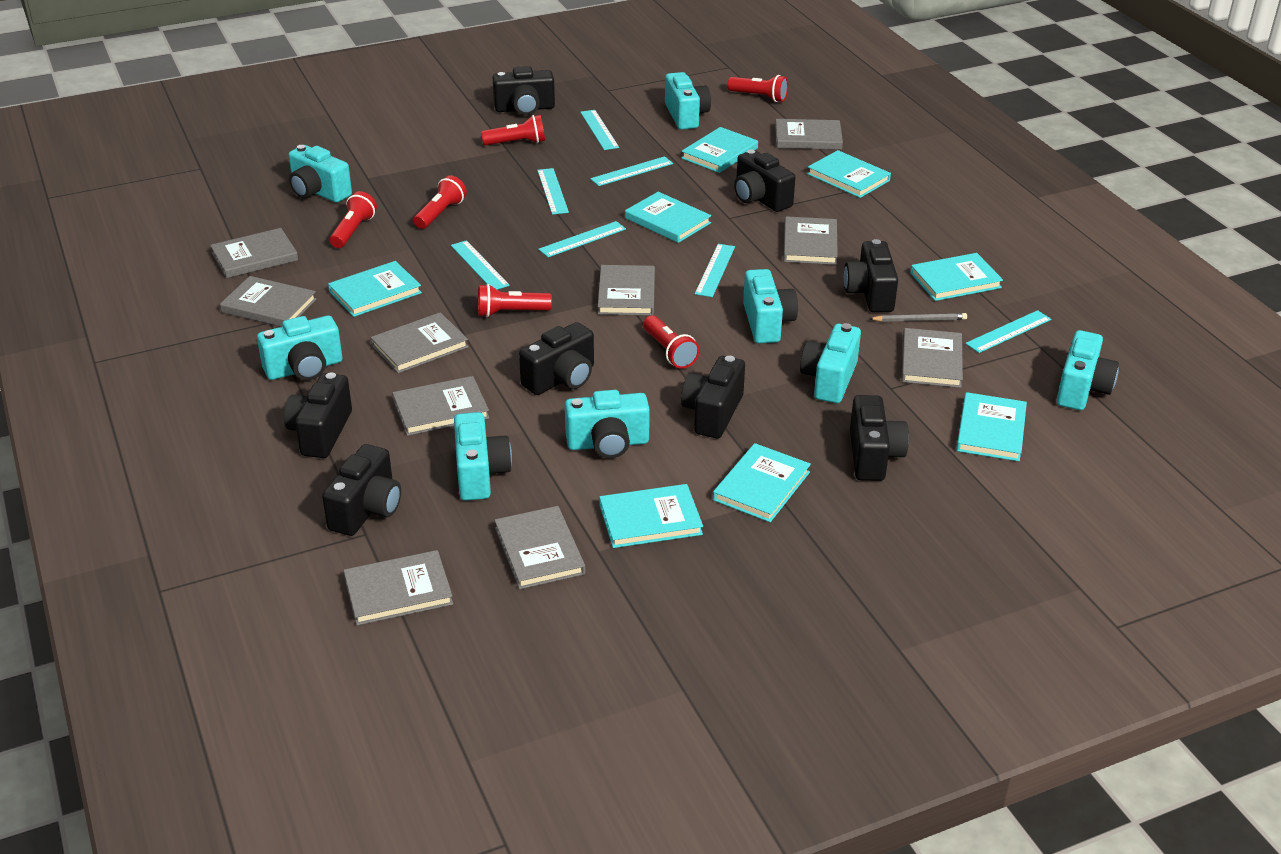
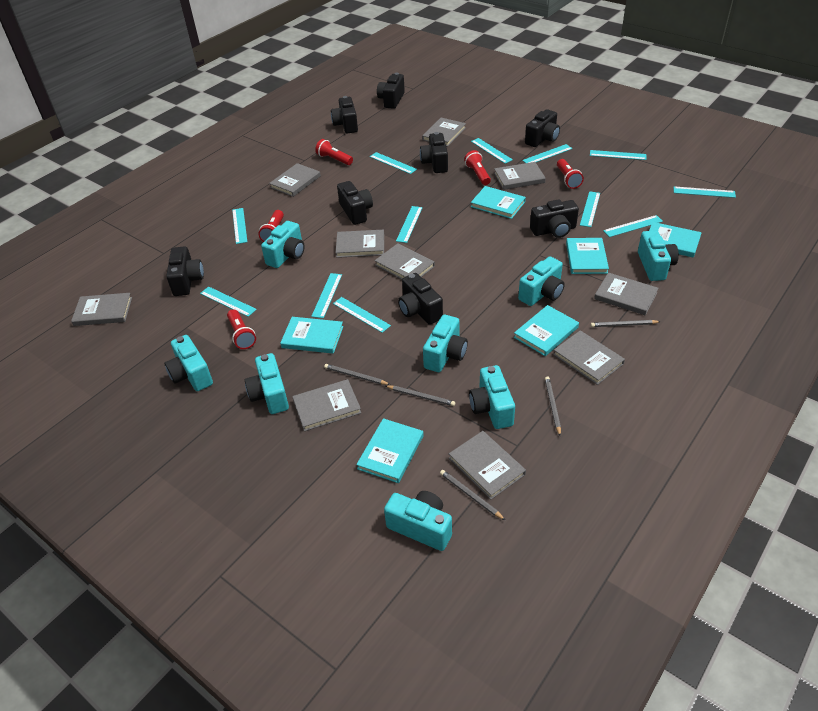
grey pencil: [869,313,967,322] = 1 -> [324,364,390,385] [386,385,455,406] [440,470,505,520] [545,376,561,436] [591,320,661,327] = 5
red flashlight: [330,191,377,248] [414,175,467,229] [478,284,552,317] [481,115,545,146] [643,315,700,369] [727,75,788,102] = 6 -> [227,309,256,349] [258,210,284,242] [315,139,353,165] [464,150,491,185] [557,159,584,189] = 5
turquoise book: [328,261,422,317] [599,484,703,548] [625,192,711,243] [681,127,758,173] [713,443,811,522] [807,150,891,198] [910,253,1003,301] [956,392,1027,461] = 8 -> [280,317,343,354] [356,418,424,483] [471,186,526,219] [514,305,579,356] [566,238,609,274] [649,222,702,258] = 6
turquoise ruler: [451,240,510,290] [537,168,569,215] [538,221,626,257] [580,110,619,150] [590,156,673,186] [695,244,735,297] [965,310,1051,353] = 7 -> [200,287,257,317] [232,208,247,244] [311,273,342,318] [333,297,391,333] [370,152,417,174] [396,206,423,243] [471,138,513,164] [522,144,573,163] [580,191,600,227] [590,150,646,160] [603,215,663,237] [673,187,736,198] = 12

